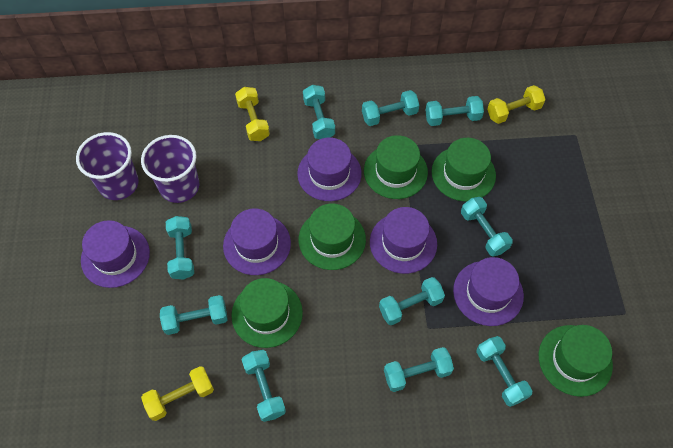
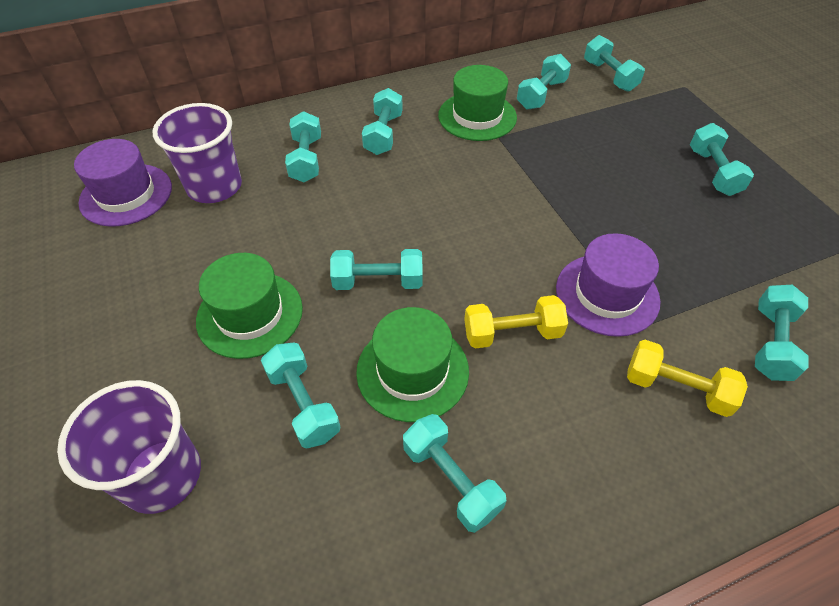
green hat: [231,278,303,348] [299,203,366,270] [364,135,428,199] [431,138,496,201] [539,325,613,397] = 5 -> [196,253,303,359] [356,307,469,422] [438,65,517,141] = 3
purple hat: [81,220,150,288] [223,208,291,275] [297,137,362,201] [370,207,437,274] [453,257,524,326] = 5 -> [74,139,172,227] [556,233,661,337] = 2
turquoise dumbbell: [160,295,228,335] [166,216,194,280] [242,350,286,422] [303,85,335,139] [362,90,419,126] [379,277,445,325] [384,347,454,392] [425,96,484,126] [461,197,513,257] [476,336,532,407] = 10 -> [261,343,340,449] [285,111,321,182] [330,249,423,290] [362,88,403,155] [403,414,507,533] [517,54,571,110] [584,35,645,92] [690,123,754,196] [755,285,808,381] = 9
yellow dumbbell: [141,366,214,421] [235,87,270,141] [487,85,546,124] = 3 -> [464,295,568,349] [627,340,748,417] = 2

